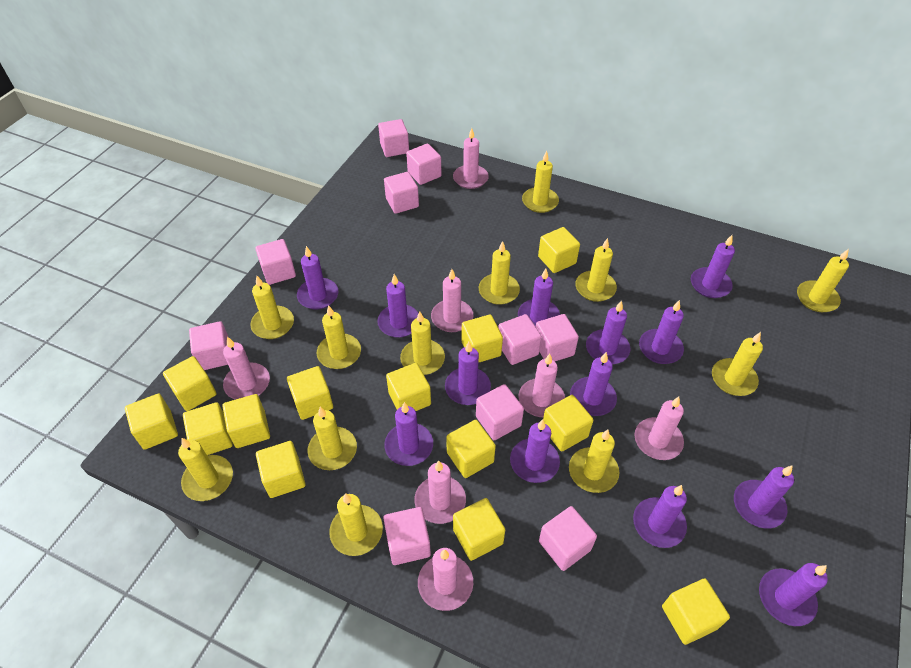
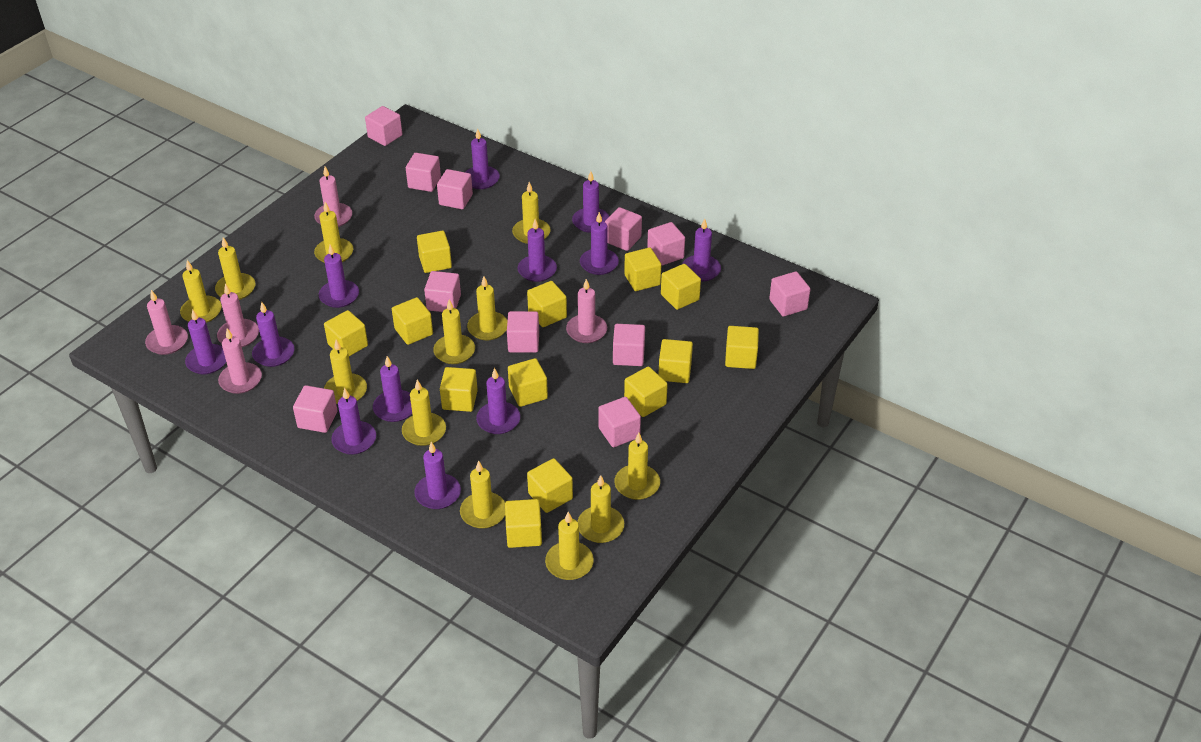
pink candle: [223,337,270,400] [414,461,466,524] [418,548,473,611] [431,269,474,332] [453,128,489,189] [519,354,565,417] [635,397,684,460] = 7 -> [145,290,188,355] [217,283,259,347] [218,328,262,394] [314,167,352,227] [566,279,607,343] = 5
pink cube: [189,321,228,370] [255,239,296,285] [378,119,409,157] [383,507,431,565] [384,172,419,214] [406,144,442,185] [476,384,524,440] [498,314,542,365] [536,314,579,362] [539,506,597,571] = 10 -> [293,385,337,433] [365,106,402,146] [406,153,441,192] [424,271,461,312] [437,169,473,209] [507,311,539,353] [598,397,641,447] [605,207,642,251] [613,324,645,366] [647,222,685,266] [769,271,810,317] = 11
purple candle: [297,246,339,309] [377,274,418,338] [384,402,433,466] [445,342,491,405] [510,419,560,483] [518,269,560,327] [570,352,617,416] [586,300,630,364] [633,485,687,548] [639,300,684,364] [691,235,735,298] [734,466,794,528] [759,563,828,626] = 13 -> [185,309,226,374] [252,302,295,367] [319,244,359,308] [331,388,376,455] [373,356,412,422] [414,442,461,509] [465,129,500,189] [476,368,520,434] [518,219,557,282] [572,171,609,233] [580,212,619,275] [682,218,721,282] = 12

